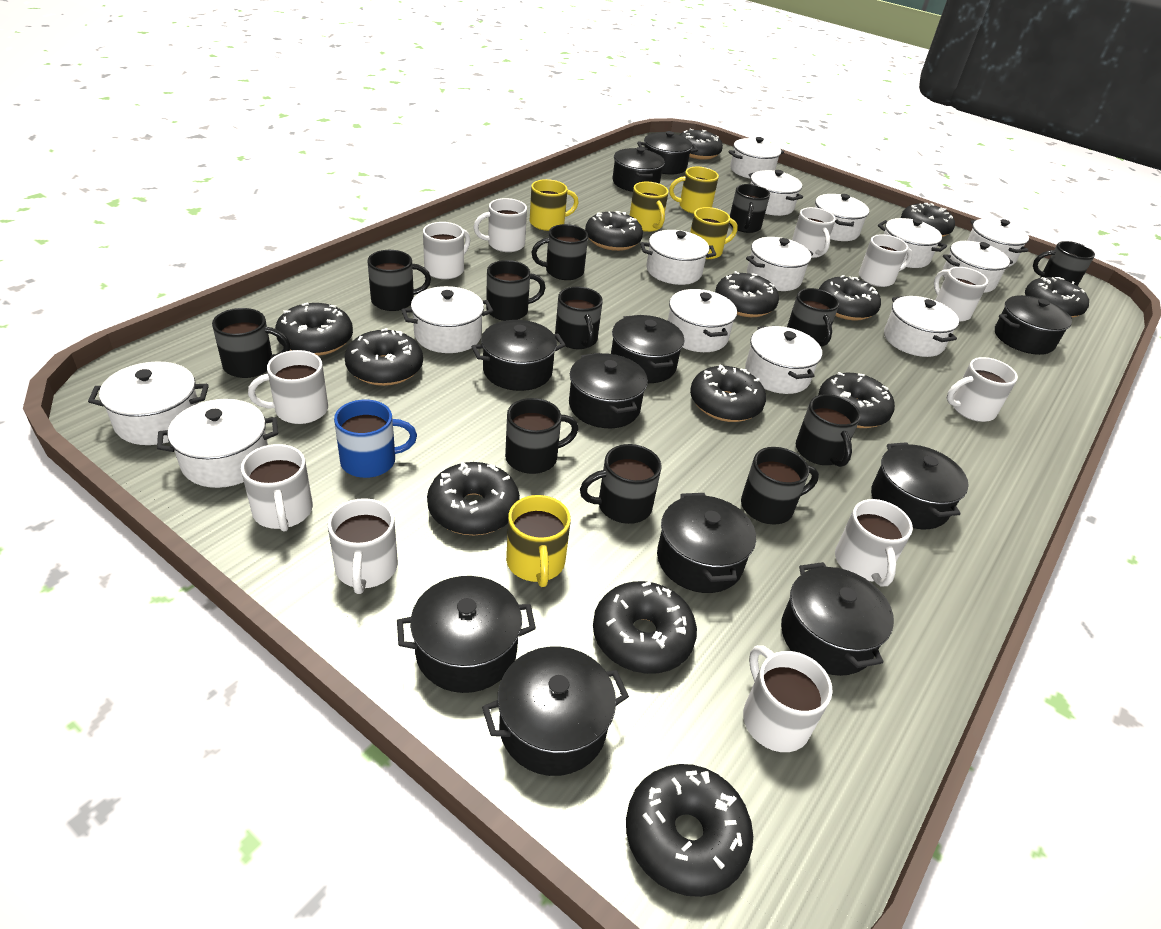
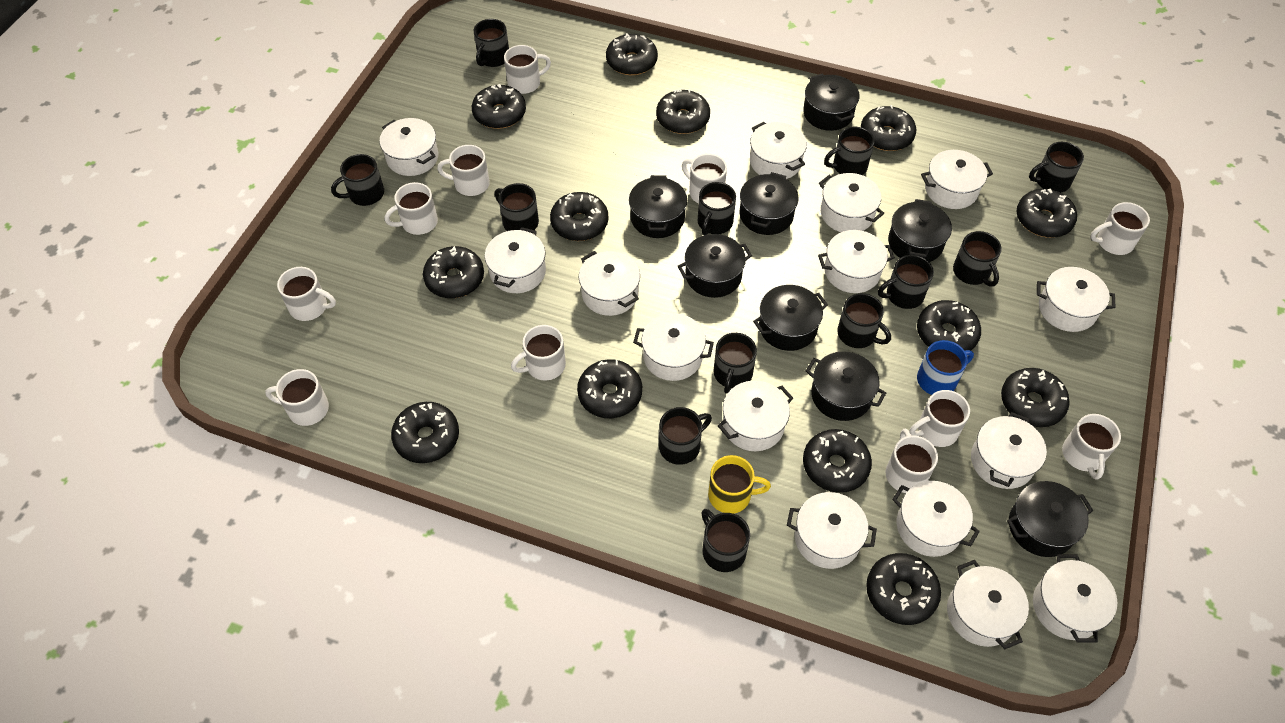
black pot: [397,576,536,693] [471,320,566,391] [482,647,629,776] [569,353,648,428] [611,315,684,383] [612,147,665,192] [637,131,698,174] [657,493,756,593] [781,562,894,676] [871,442,969,529] [995,295,1072,355] = 11 -> [629,175,687,238] [678,234,752,298] [740,172,798,235] [753,285,828,351] [803,74,860,131] [806,351,886,421] [888,199,952,262] [1007,481,1093,557] = 8
white pot: [88,361,209,445] [157,399,278,488] [401,286,493,353] [640,230,716,285] [668,289,737,352] [728,137,784,179] [745,326,822,394] [746,237,813,291] [748,170,803,216] [815,194,869,241] [878,218,947,268] [884,296,959,357] [942,241,1013,293] [967,219,1029,267] = 14 -> [379,118,438,176] [485,227,546,293] [579,251,640,316] [633,313,714,381] [718,381,793,451] [750,122,807,179] [787,492,877,569] [818,230,895,293] [819,173,884,232] [892,481,980,557] [921,150,993,209] [947,560,1029,649] [971,412,1047,489] [1033,554,1117,643] [1037,267,1116,332] = 15
yellow mug: [506,495,571,587] [530,179,579,231] [630,182,669,232] [669,167,719,214] [690,207,738,259] = 5 -> [708,455,771,514] = 1

